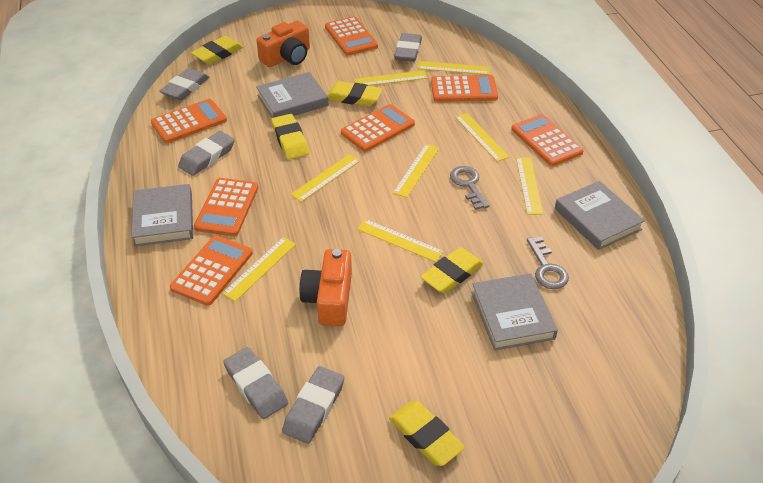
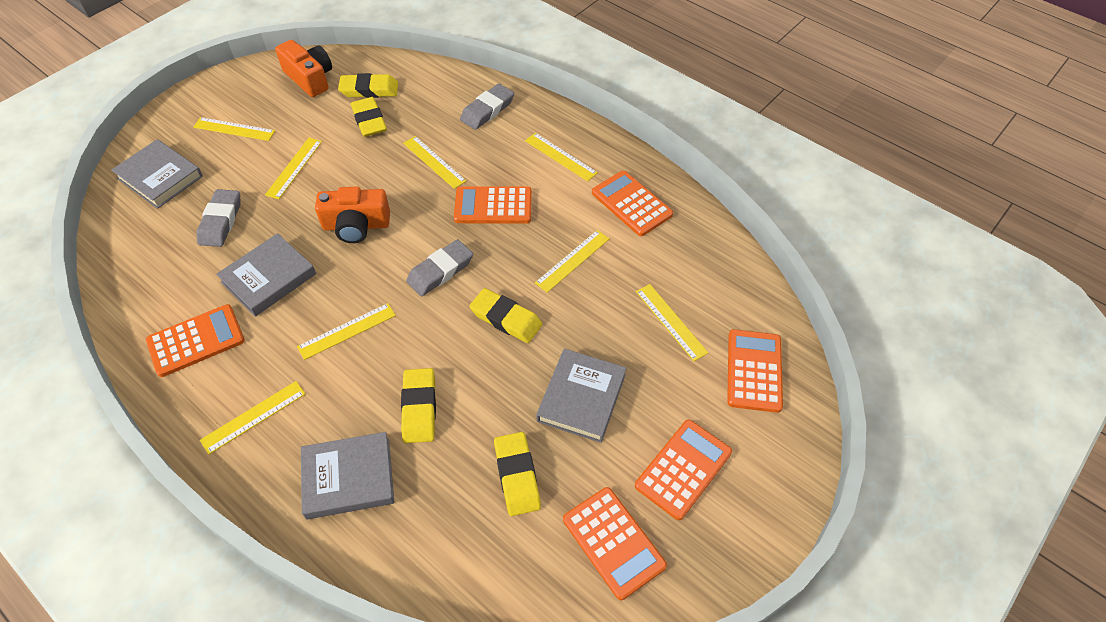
grey eraser: [160,68,209,100] [178,131,235,176] [223,347,288,419] [282,366,344,444] [394,33,422,62] = 5 -> [196,189,241,247] [406,239,473,296] [460,84,514,130] = 3
grey key: [450,166,489,210] [527,236,569,289] = 2 -> none = 0
orange calculator: [151,99,227,143] [170,235,253,306] [194,178,258,236] [325,16,378,56] [341,104,415,152] [431,75,498,102] [511,114,584,166] = 7 -> [146,304,245,377] [454,186,532,224] [563,487,667,600] [592,171,673,236] [635,420,732,520] [727,329,783,413] = 6

